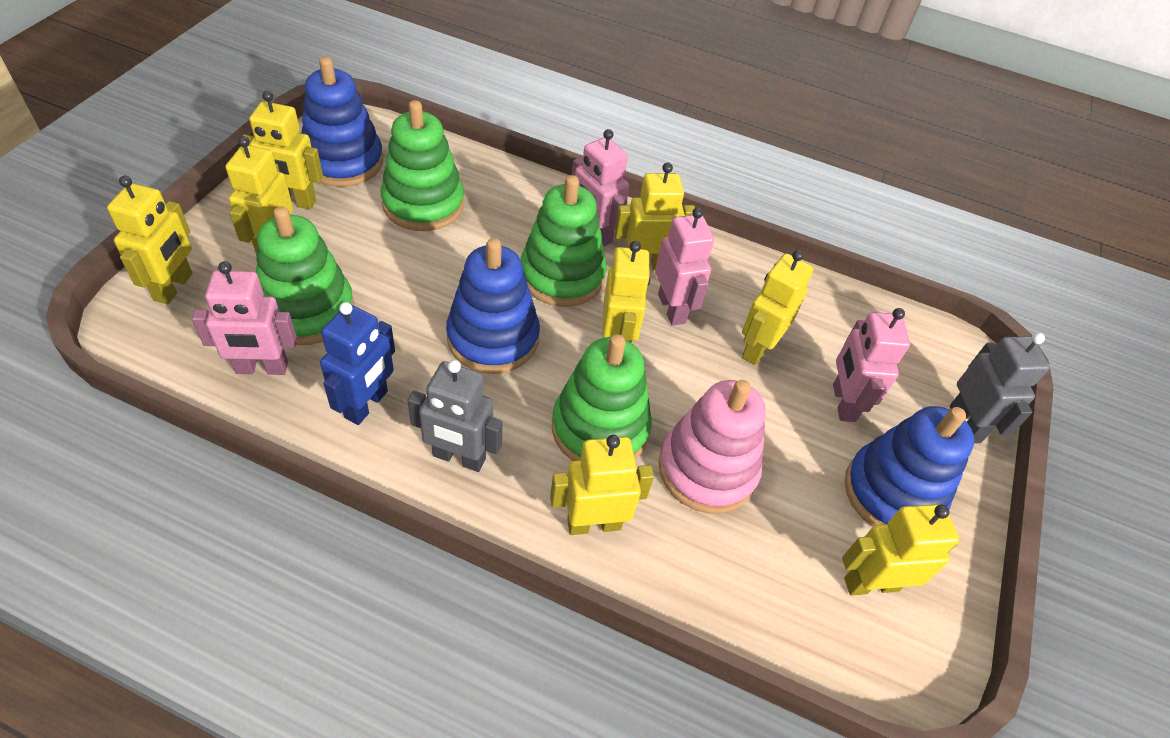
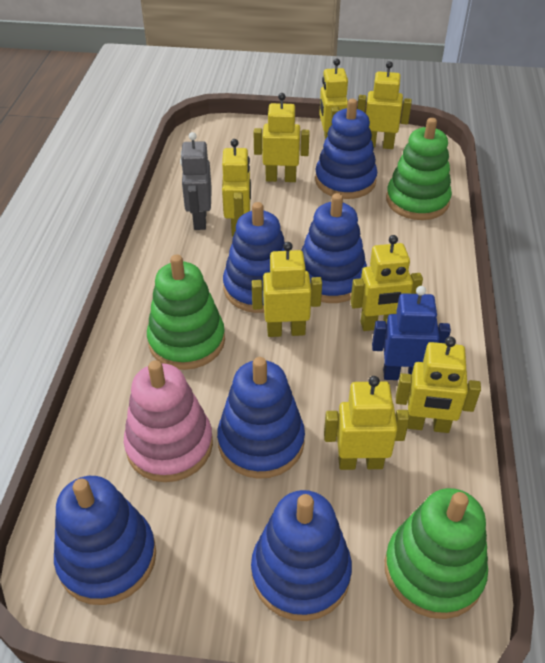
blue stacking toy: [301,57,383,187] [446,238,540,374] [845,406,974,527] = 3 -> [54,476,156,605] [217,357,305,479] [223,202,286,313] [251,490,352,621] [301,193,367,303] [315,99,377,199] = 6
green stacking toy: [256,206,354,345] [380,100,464,231] [521,175,607,307] [552,334,652,461] = 4 -> [147,255,225,370] [385,488,488,619] [386,118,452,220] = 3
grey robot: [408,360,503,472] [950,332,1050,443] = 2 -> [180,132,212,230] = 1
pink robot: [192,261,297,375] [572,129,630,246] [655,207,714,326] [833,308,910,422] = 4 -> none = 0

